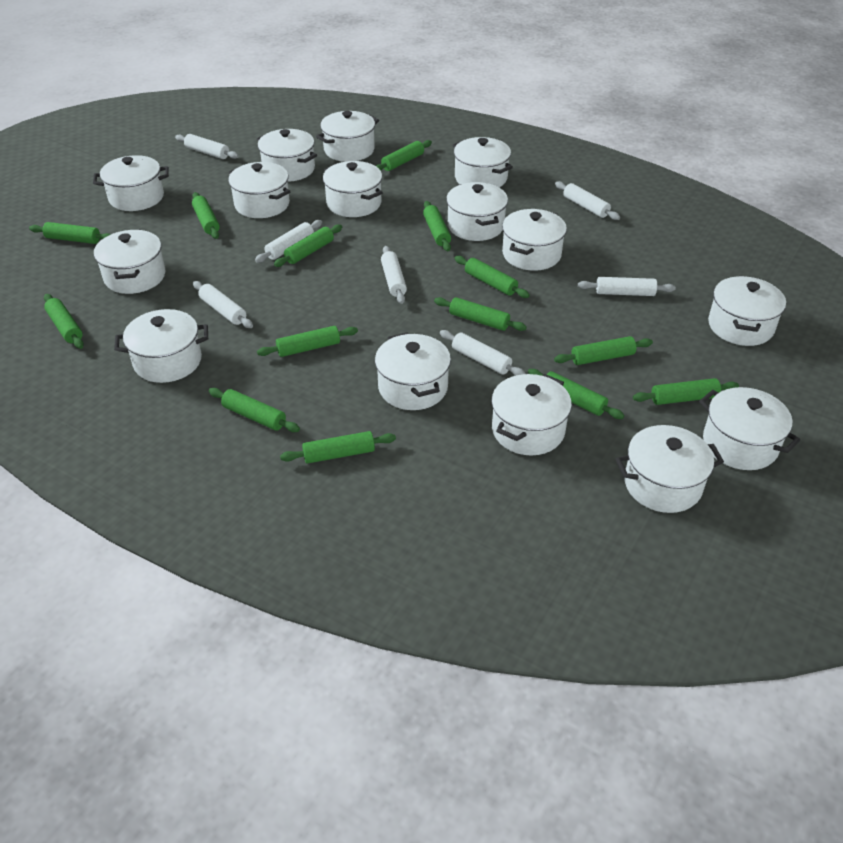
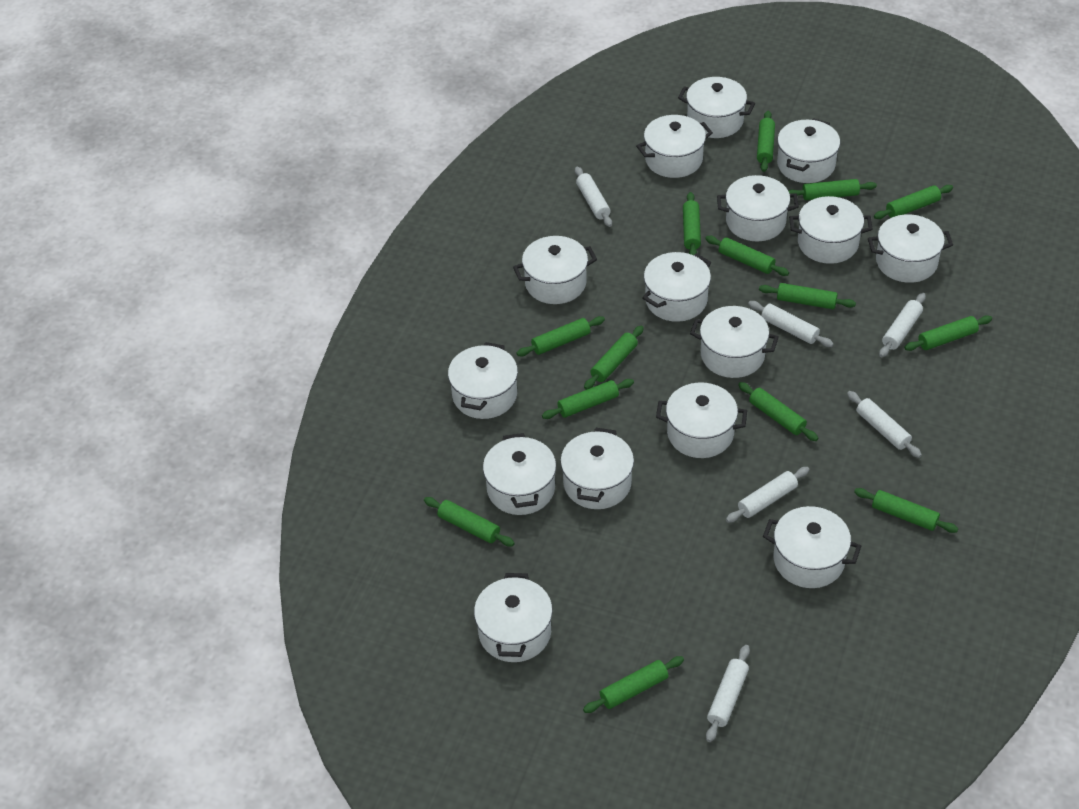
white rolling pin: [175,134,239,159] [193,281,253,328] [255,220,322,263] [381,246,407,304] [440,330,526,376] [555,181,620,220] [578,277,676,296] = 7 -> [575,167,612,227] [706,645,750,742] [726,467,810,523] [748,301,834,347] [847,391,922,458] [879,293,926,357] = 6

